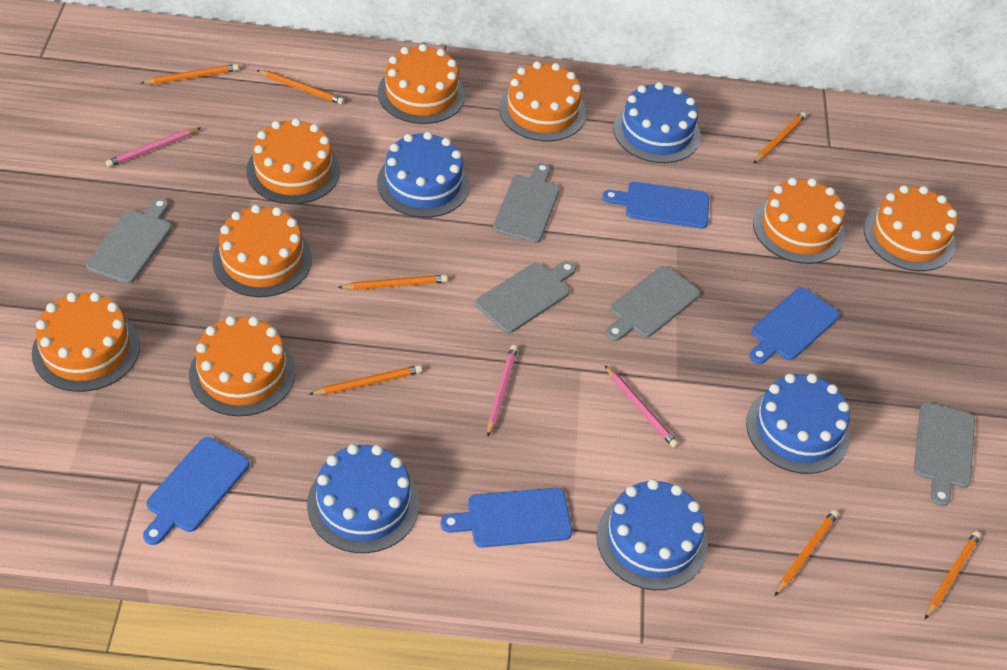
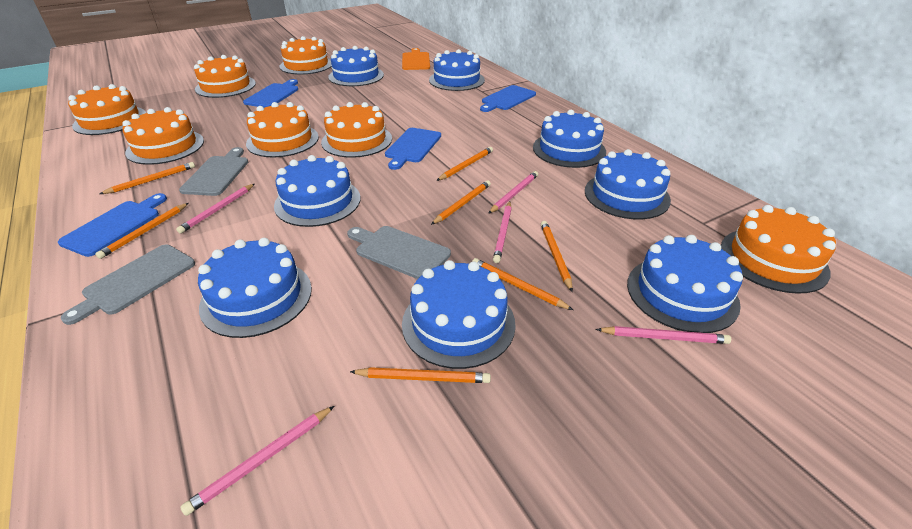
blue cake: [307,444,419,553] [377,132,470,218] [597,479,708,590] [613,82,701,163] [746,373,850,474] = 5 -> [198,238,312,338] [274,155,361,227] [328,46,384,86] [402,260,516,369] [429,49,485,91] [533,110,606,168] [585,149,671,219] [627,235,743,333] = 8
grey cutting board: [86,198,172,284] [476,261,576,333] [493,163,560,243] [606,266,700,341] [914,402,975,506] = 5 -> [61,244,195,325] [179,147,248,196] [347,226,451,279] = 3
orange cake: [32,292,140,392] [189,316,296,416] [212,205,312,297] [246,118,340,204] [378,44,465,124] [499,61,586,141] [753,178,845,264] [864,185,957,271] = 8 -> [68,84,146,135] [122,107,204,165] [194,55,256,98] [246,102,319,157] [280,36,332,75] [321,102,392,158] [721,205,836,294] = 7
orange cutting board: none = 0 -> [402,48,430,70] = 1
pink pencil: [106,128,200,167] [487,345,518,436] [605,365,679,448] = 3 -> [176,184,254,234] [181,406,334,516] [488,171,538,214] [493,201,512,263] [596,326,731,344] = 5

